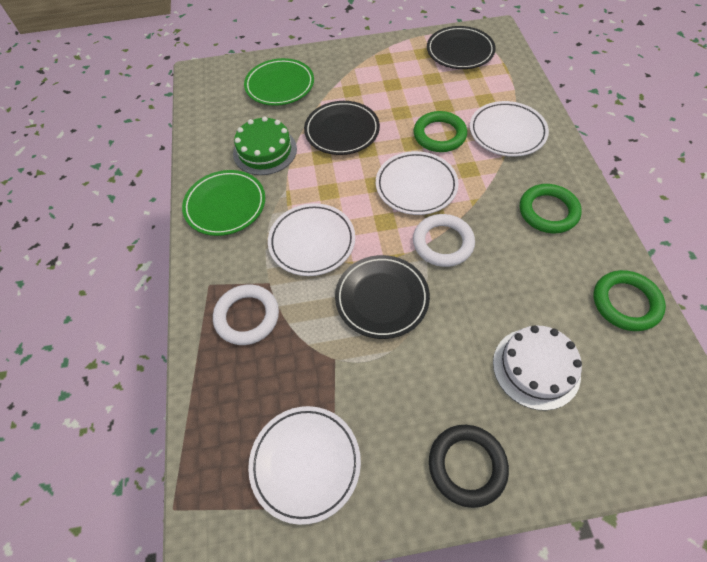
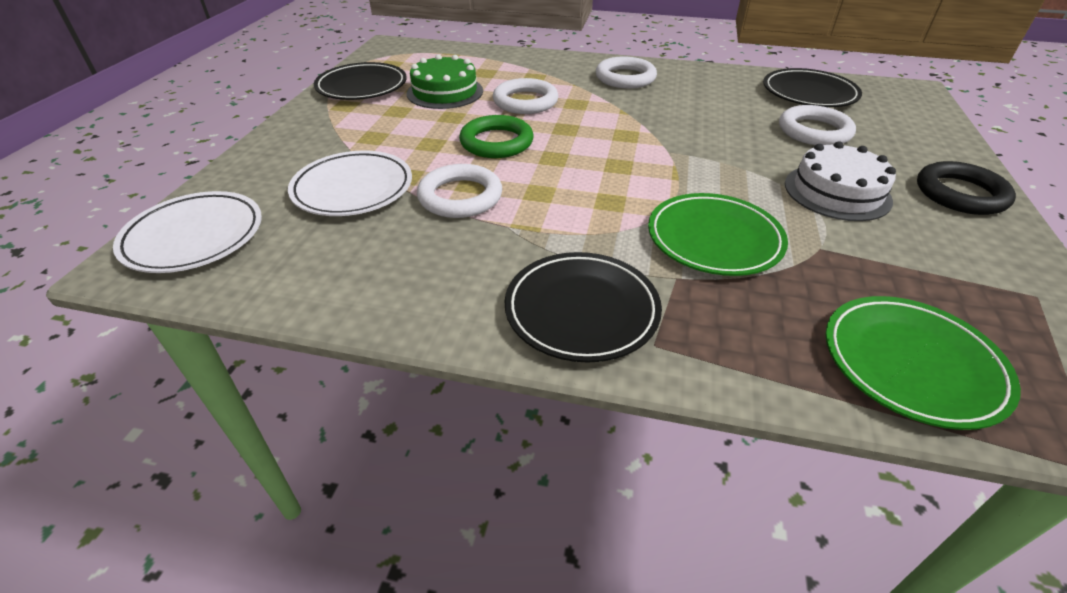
green ring: [414,111,467,152] [520,184,582,233] [594,270,666,331] = 3 -> [459,115,534,158] = 1
white plate: [248,406,361,525] [268,203,355,276] [376,151,459,215] [470,101,549,157] = 4 -> [113,191,262,273] [288,151,412,216] = 2
white ring: [213,284,279,345] [413,214,475,267] = 2 -> [417,164,502,218] [493,78,558,114] [596,56,657,88] [779,105,856,145] = 4

